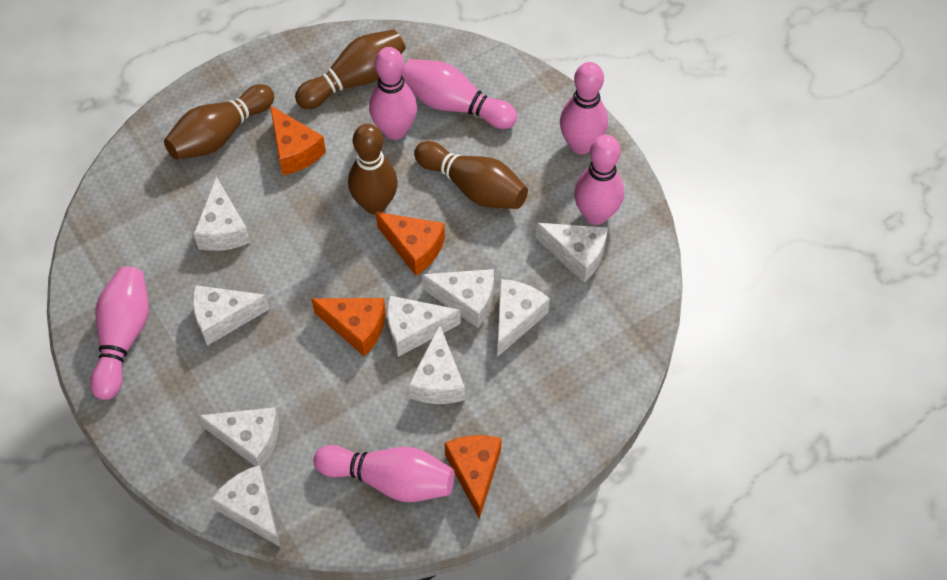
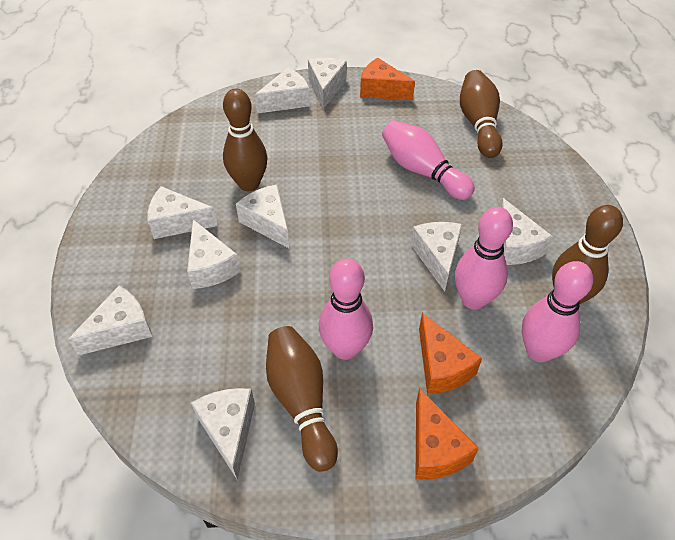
orange cheese: [270,105,326,175] [311,298,386,357] [376,212,445,276] [445,435,502,519] = 4 -> [360,58,415,100] [415,388,479,480] [419,313,482,394] = 3
pink bowling pin: [90,266,149,400] [314,445,455,502] [369,47,417,140] [402,59,517,129] [560,62,608,154] [574,135,624,225] = 6 -> [319,258,373,360] [382,120,475,200] [455,207,513,310] [522,261,593,362] = 4

